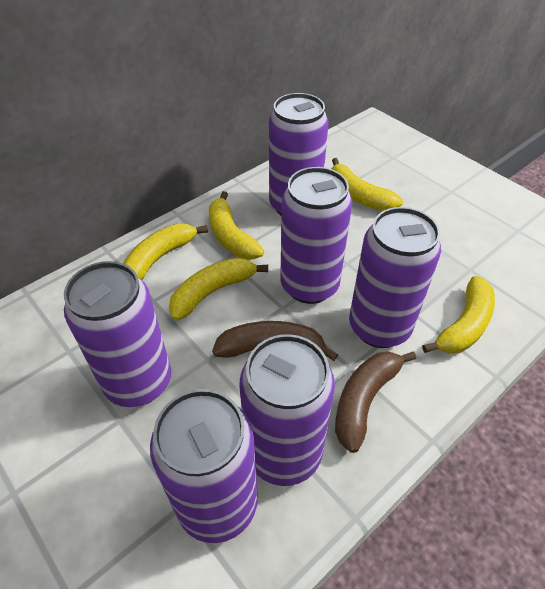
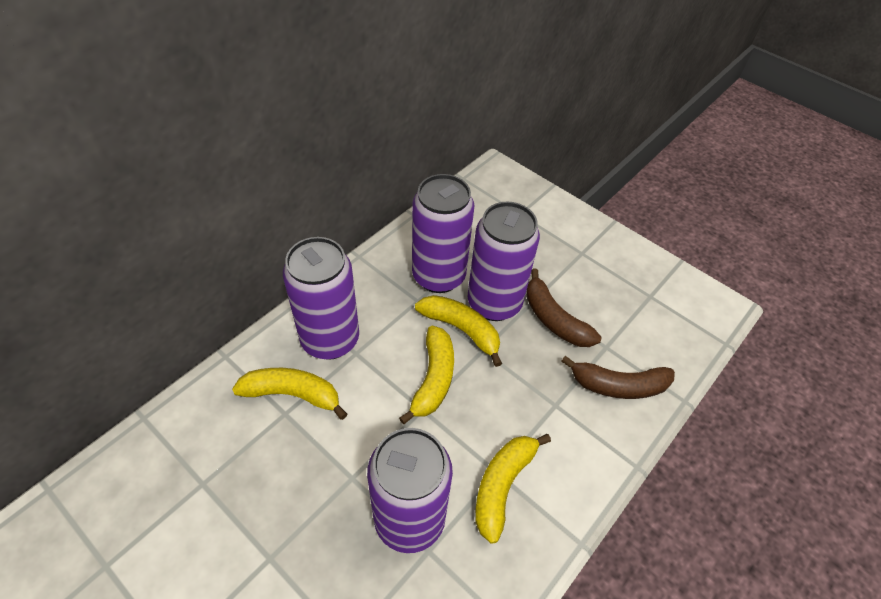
purple can: [64,261,171,407] [150,389,258,543] [240,334,335,486] [269,93,329,216] [280,167,352,304] [349,207,441,348] = 6 -> [283,237,359,360] [367,428,453,553] [412,174,474,293] [468,202,540,321] = 4
yellow banana: [123,223,208,280] [169,258,268,320] [209,191,264,260] [331,158,403,211] [422,276,495,354] = 5 -> [232,368,347,420] [399,326,454,424] [415,295,502,367] [475,434,551,544] = 4

